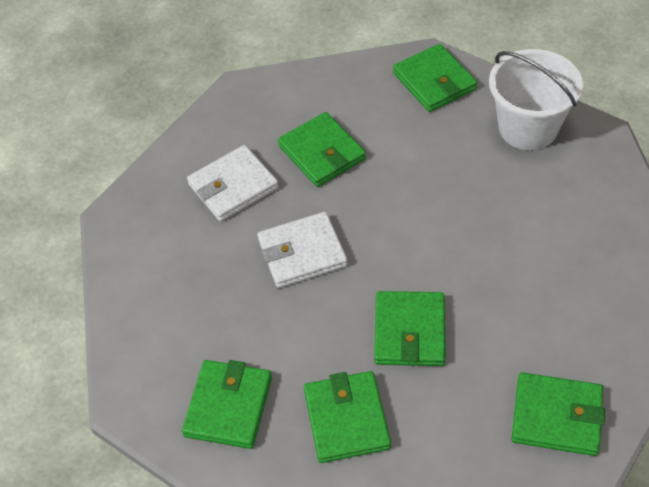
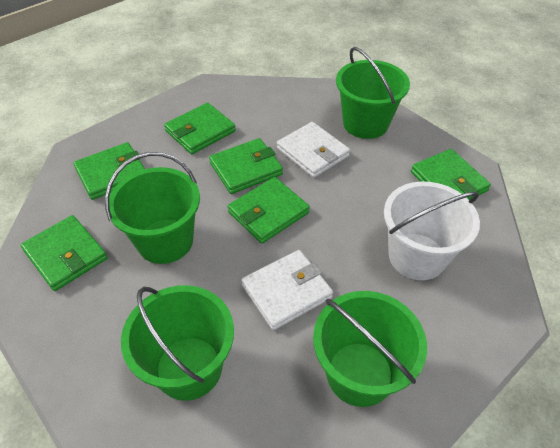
green bucket: none = 0 -> [105,152,200,264] [121,285,234,401] [313,291,427,407] [336,47,410,139] = 4

